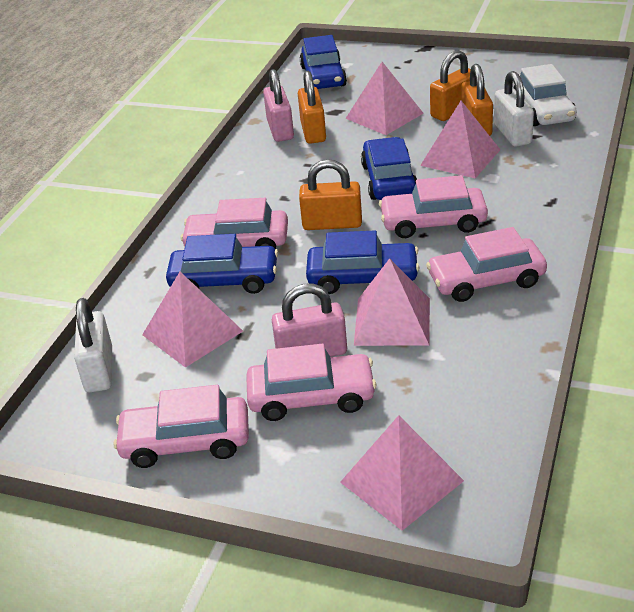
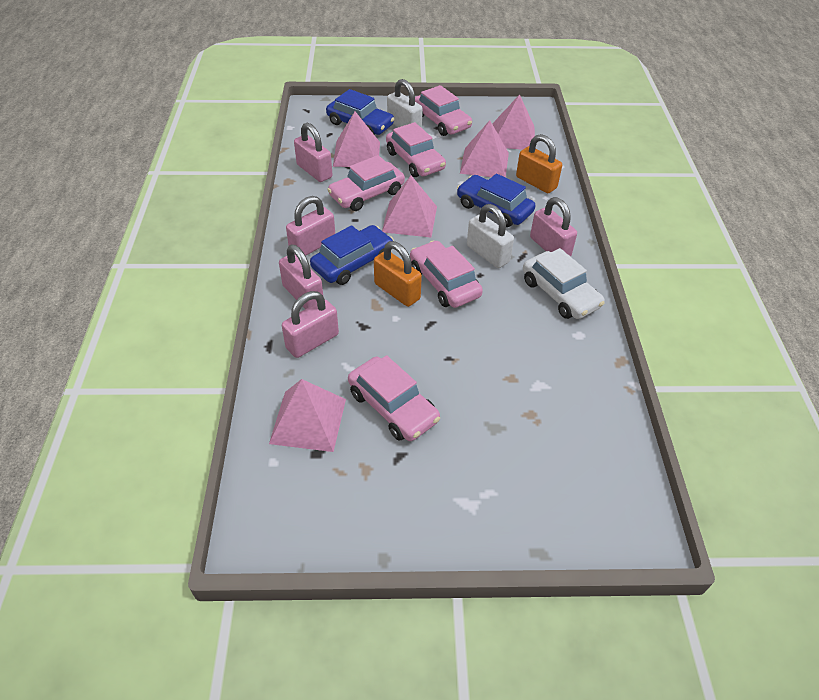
blue car: [166,234,278,294] [300,35,347,89] [306,230,420,294] [361,137,417,200] = 4 -> [310,225,394,285] [326,89,394,135] [457,174,535,227] = 3
orange padlock: [298,71,326,144] [299,159,362,230] [430,50,471,121] [461,64,493,136] = 4 -> [374,241,422,307] [516,134,562,193] = 2
pink padlock: [263,69,294,142] [272,284,347,357] = 2 -> [279,245,323,309] [282,291,339,358] [286,196,335,256] [294,123,333,182] [530,197,577,257] = 5

